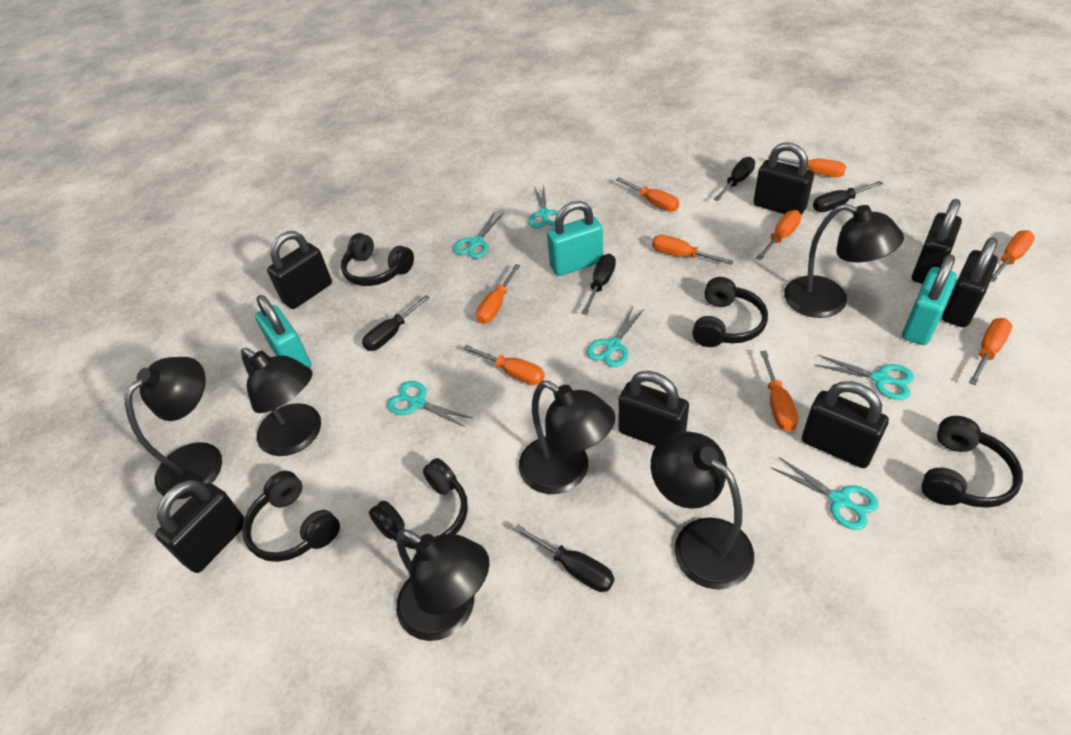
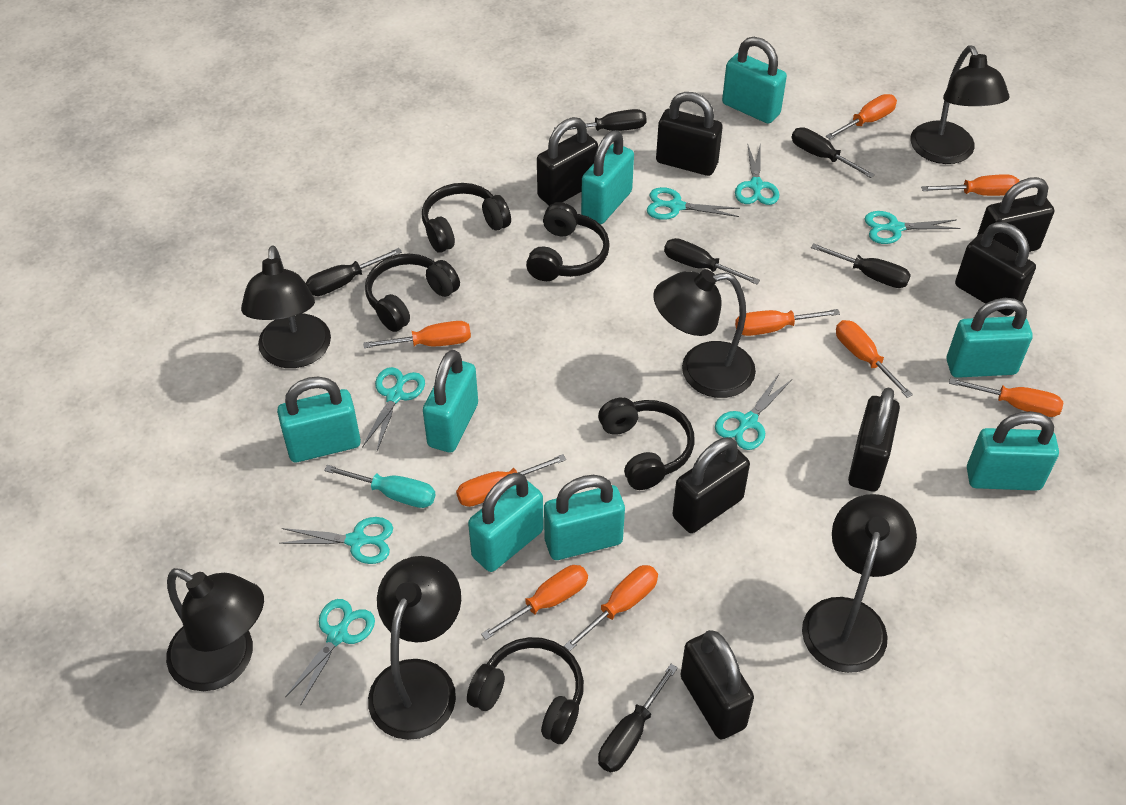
black screwdriver: [362,295,430,351] [514,525,614,592] [581,254,616,315] [713,157,755,201] [813,181,883,212] = 5 -> [306,248,402,296] [554,109,647,131] [598,664,678,772] [664,238,760,285] [792,127,875,178] [811,243,911,288] = 6
turquoise padlock: [255,295,311,368] [547,201,603,276] [902,255,957,345] = 3 -> [277,377,361,462] [423,350,478,452] [468,473,544,572] [544,475,625,560] [581,130,634,224] [722,37,787,124] [946,298,1033,378] [967,411,1059,491] = 8
turquoise scissors: [387,381,472,427] [453,212,504,258] [528,185,559,229] [587,307,644,367] [771,457,878,530] [814,355,914,400] = 6 -> [279,517,393,564] [285,599,375,706] [362,367,425,451] [647,187,740,220] [715,374,791,450] [735,143,779,205] [865,211,961,244] = 7
turquoise screwdriver: none = 0 -> [324,465,435,508] = 1

